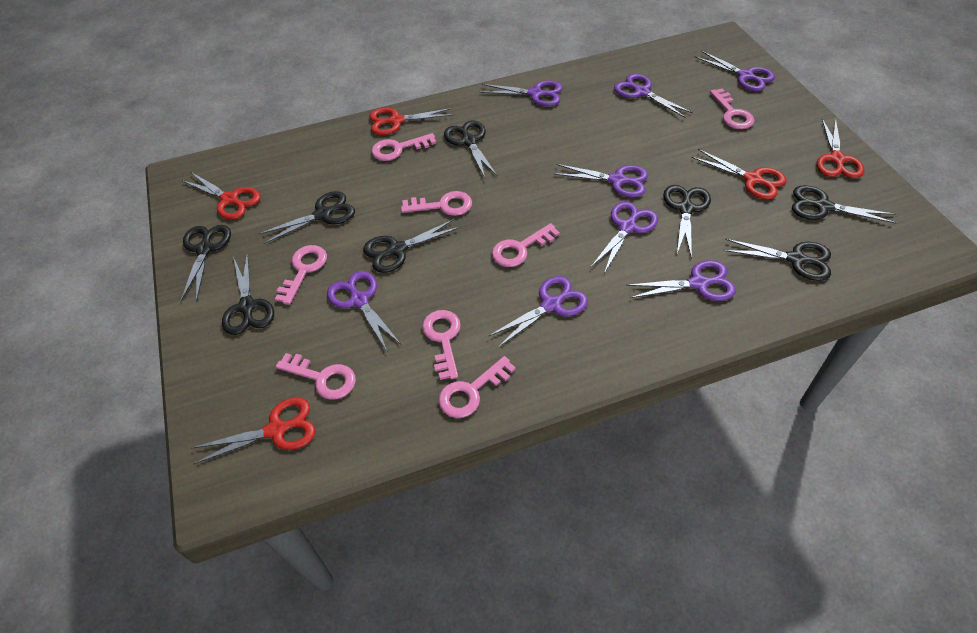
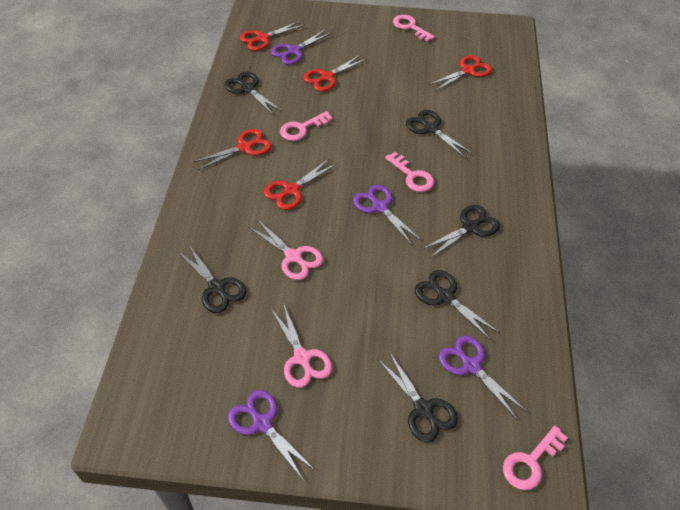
black scissors: [181,225,231,302] [222,252,274,335] [258,191,355,244] [363,219,461,273] [444,121,498,178] [663,185,711,258] [723,239,831,281] [792,185,896,224] = 8 -> [179,245,247,313] [224,72,281,116] [378,352,458,442] [406,110,473,159] [415,270,500,340] [423,205,500,257] = 6
pink key: [275,245,327,305] [276,353,356,400] [372,133,436,161] [401,191,472,216] [422,310,461,380] [438,356,516,418] [492,223,560,267] [710,89,754,129] = 8 -> [280,111,333,141] [385,152,434,192] [393,15,435,42] [503,426,568,490] = 4
pink scissors: none = 0 -> [248,219,323,280] [271,303,332,388] = 2
purple scissors: [327,271,401,351] [480,80,562,106] [488,276,588,348] [554,164,648,197] [591,201,658,273] [614,74,693,118] [626,260,736,301] [695,51,775,91] = 8 -> [228,390,316,481] [271,29,332,65] [353,185,422,245] [439,335,528,419] = 4

